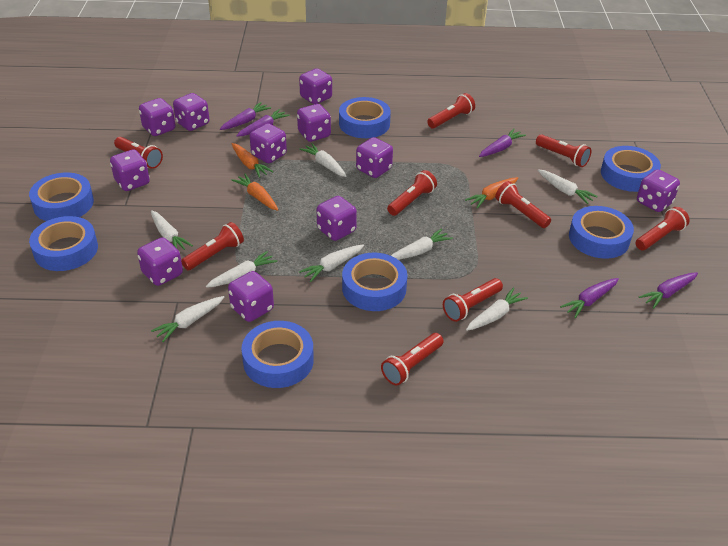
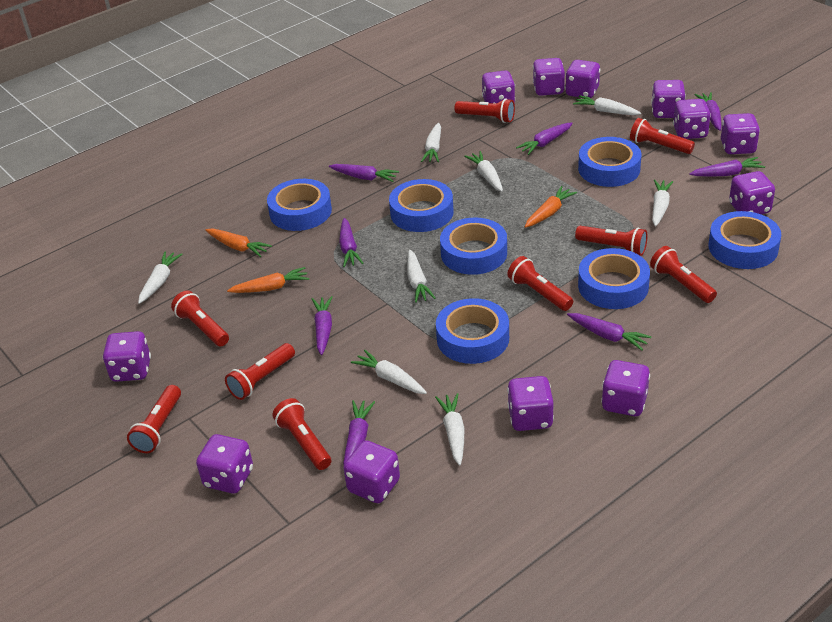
purple carrot: [220,102,271,130] [236,109,290,137] [479,129,526,157] [560,278,619,318] [639,272,698,309] = 5 -> [312,296,333,355] [329,164,399,182] [339,218,363,267] [343,400,375,464] [516,122,573,155] [567,313,652,350] [689,157,765,177] [694,93,722,131] = 8
purple dice: [110,150,150,191] [137,237,183,286] [139,98,176,136] [173,93,209,131] [228,271,274,322] [250,123,287,163] [297,104,331,142] [299,68,332,104] [317,196,357,241] [356,137,393,178] [637,169,680,212] = 11 -> [103,331,151,382] [196,434,253,493] [343,440,400,503] [482,70,515,104] [507,376,554,431] [533,58,565,96] [565,60,600,98] [601,360,650,416] [651,80,686,118] [673,99,711,139] [721,113,760,154] [729,171,775,214] = 12

